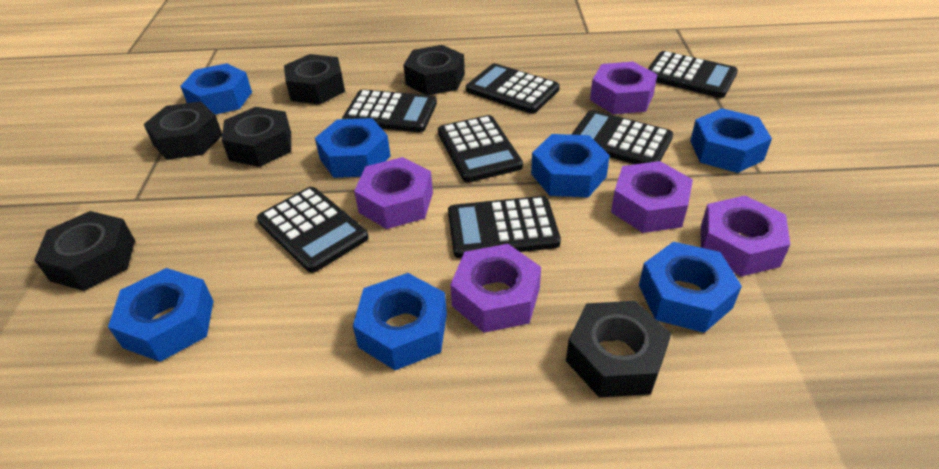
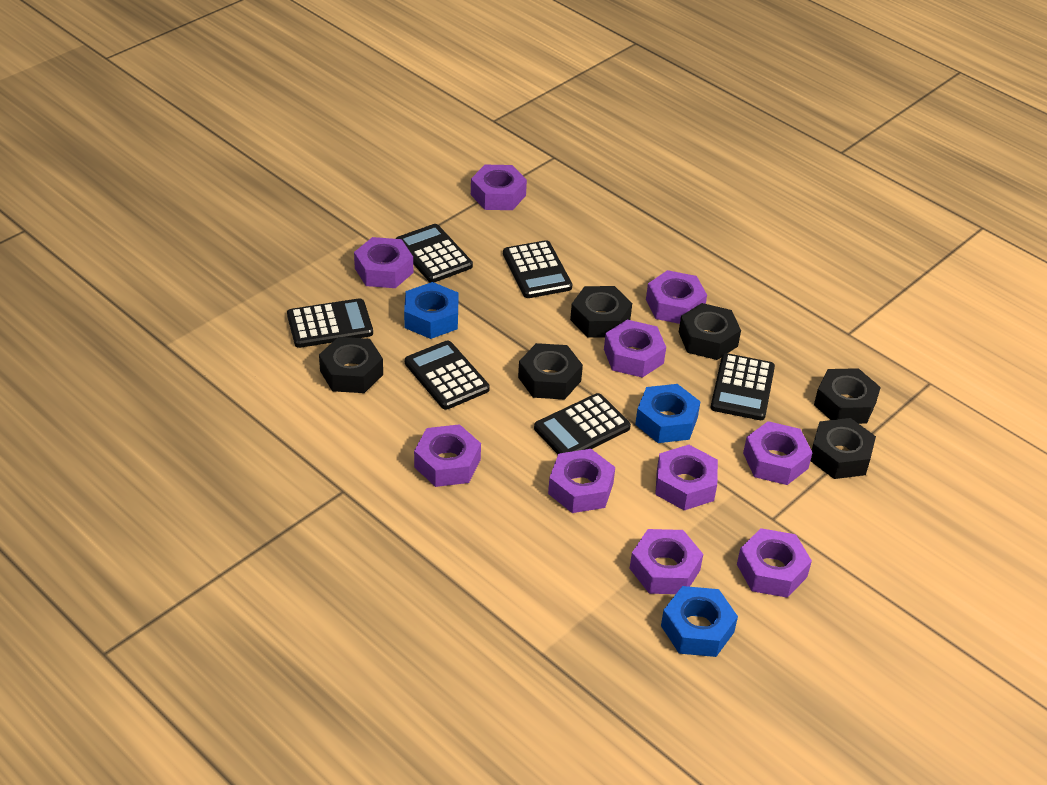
black calculator: [257,187,369,273] [342,89,437,132] [438,115,523,183] [448,196,561,258] [466,63,560,114] [571,110,673,164] [648,51,738,98] = 7 -> [287,298,373,348] [395,224,473,282] [405,340,490,410] [503,240,572,298] [534,393,631,454] [711,353,775,420] = 6
blue nut: [108,268,214,362] [180,63,252,115] [315,118,391,178] [353,273,447,370] [531,134,610,197] [639,242,742,333] [690,108,772,173] = 7 -> [404,282,459,339] [635,384,701,443] [661,586,738,657] = 3
purple nut: [354,157,433,229] [450,244,541,333] [590,62,658,114] [611,161,693,233] [701,196,791,277] = 5 -> [354,237,413,288] [414,424,481,487] [471,165,527,210] [548,449,615,513] [604,320,666,378] [630,529,703,594] [646,270,707,324] [655,445,718,510] [737,528,812,598] [743,421,813,485] = 10

